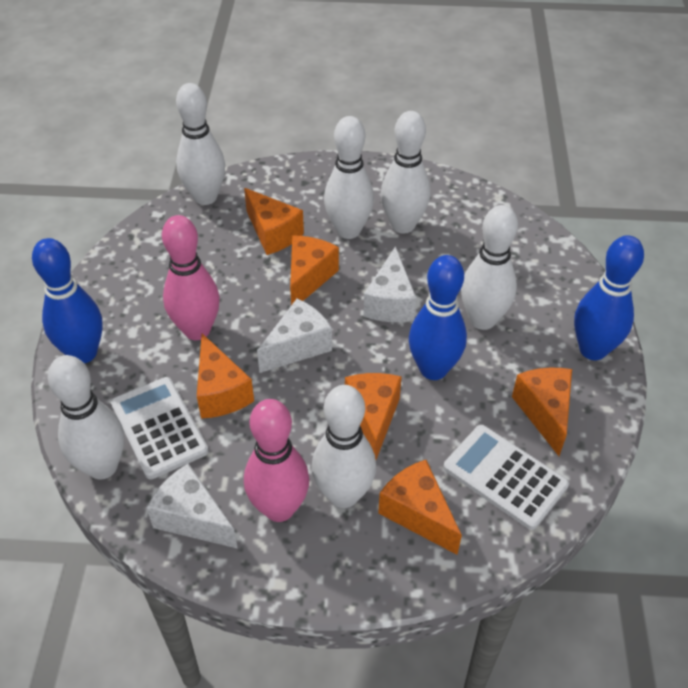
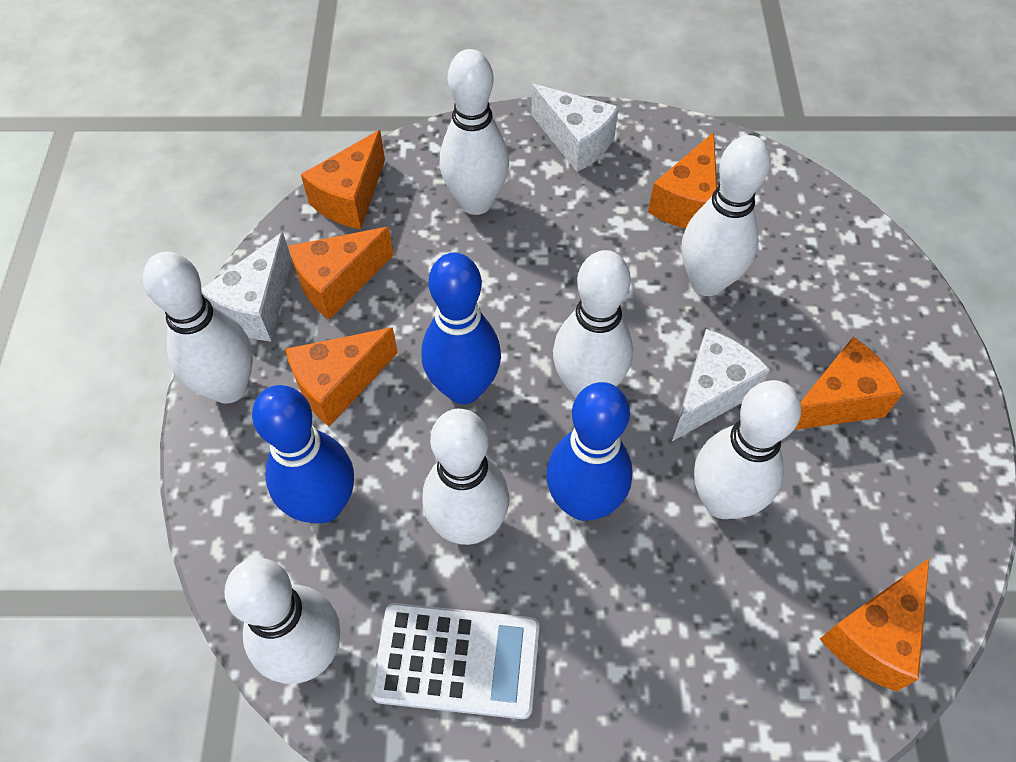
pink bowling pin: [162,215,220,340] [244,399,309,522] = 2 -> none = 0
white bowling pin: [48,355,124,480] [176,83,225,205] [312,385,376,508] [324,116,374,239] [381,111,430,234] [461,205,518,330] = 6 -> [143,252,253,404] [224,558,340,684] [422,409,509,545] [440,49,509,215] [553,250,633,398] [682,135,771,296] [694,380,801,519] = 7
white calculator: [111,377,209,479] [443,425,569,530] = 2 -> [371,603,540,719] = 1

